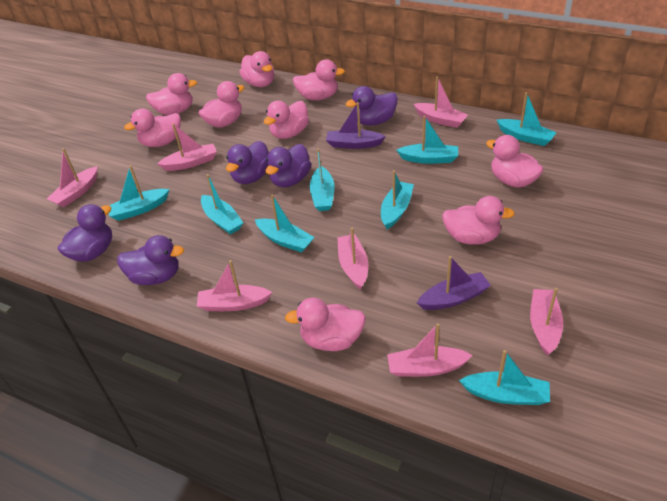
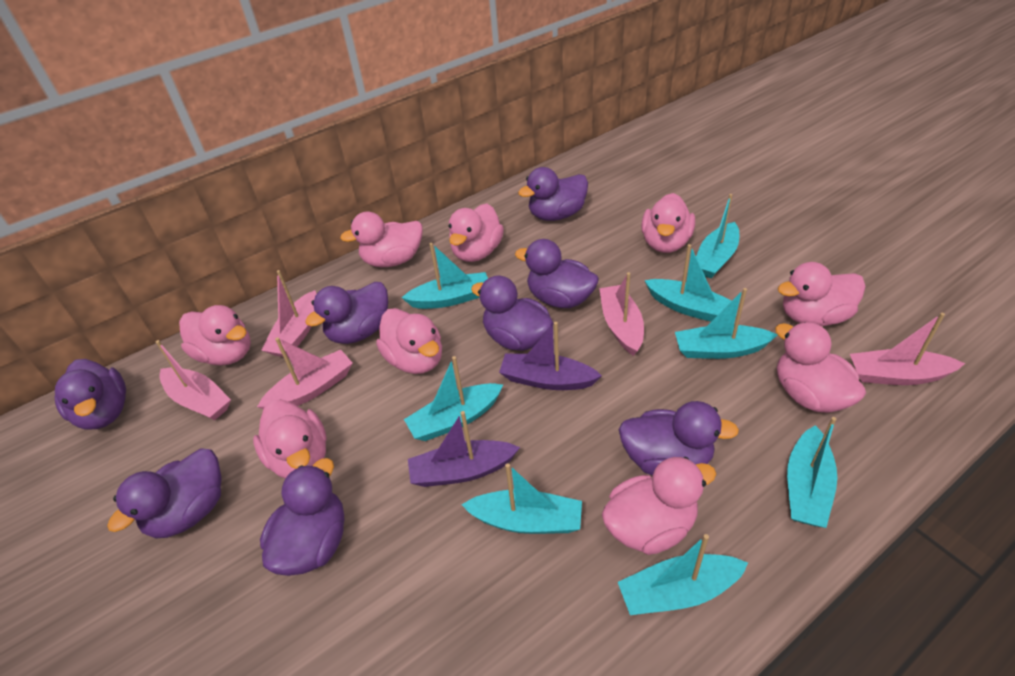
pink boat: [47,148,98,207] [157,123,217,171] [197,260,272,311] [337,228,368,290] [387,323,473,377] [414,76,468,128] [530,288,563,355] = 7 -> [156,340,231,420] [257,337,353,409] [261,270,316,358] [599,272,644,356] [850,313,965,385] = 5
purple duck: [58,204,112,262] [117,235,184,285] [226,141,269,184] [265,144,311,187] [346,86,398,125] = 5 -> [55,359,126,430] [107,448,222,538] [260,458,344,576] [305,282,388,344] [471,276,554,351] [515,239,599,308] [518,167,588,221] [619,401,739,476] = 8

